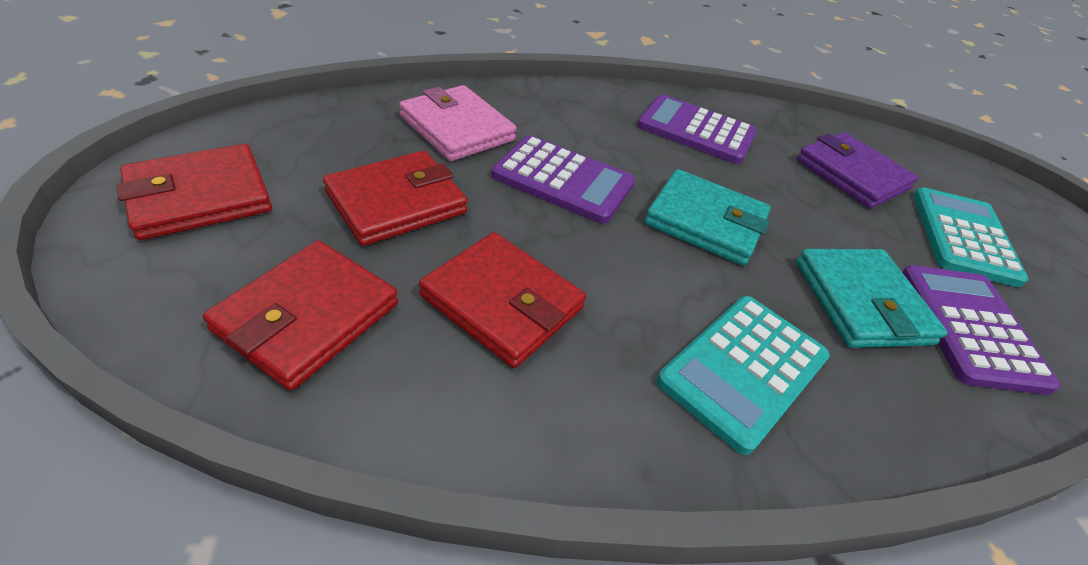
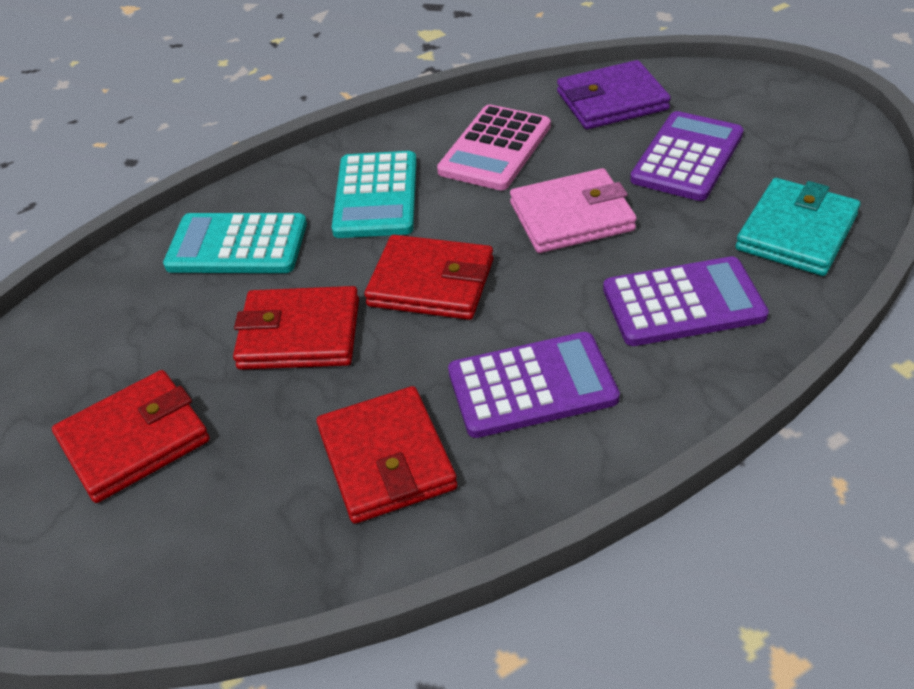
pink calculator: none = 0 -> [437,105,551,190] = 1
turquoise wallet: [644,169,771,266] [796,249,948,348] = 2 -> [735,178,860,276] = 1

